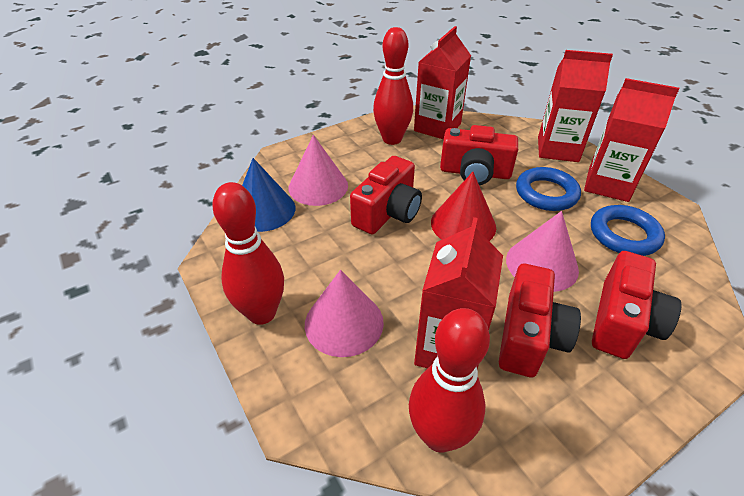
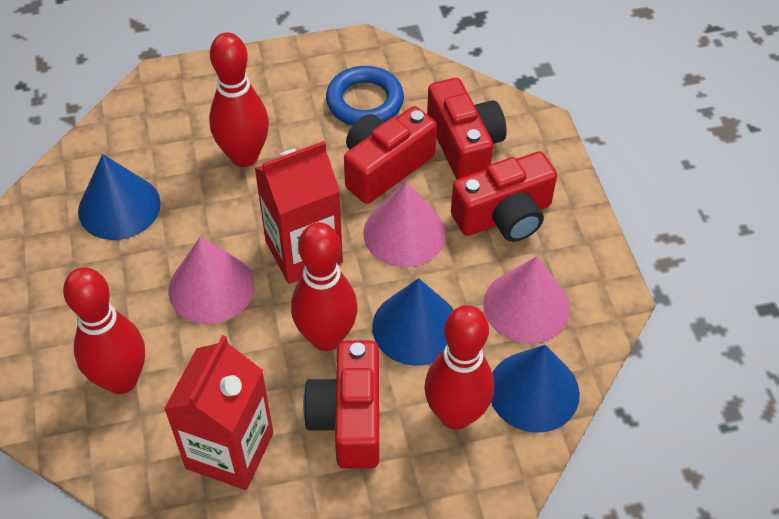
blue cone: [242,158,295,232] = 1 -> [78,154,161,240] [372,278,454,366] [491,345,580,433] = 3
blue ring: [516,167,581,211] [591,205,665,256] = 2 -> [326,66,404,126] = 1
red bowling pin: [212,182,284,325] [373,27,413,145] [409,308,490,453] = 3 -> [63,267,145,394] [209,32,269,167] [291,222,358,351] [424,305,494,430] = 4
red carton: [414,26,471,140] [414,217,503,369] [538,50,613,162] [584,78,679,202] = 4 -> [164,335,273,490] [254,141,343,284] = 2
red cone: [431,172,496,241] = 1 -> none = 0

